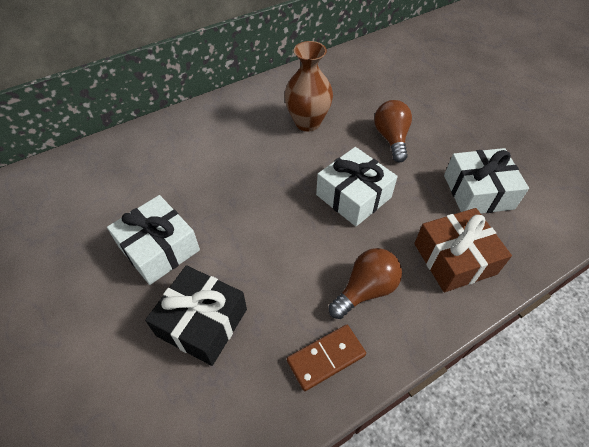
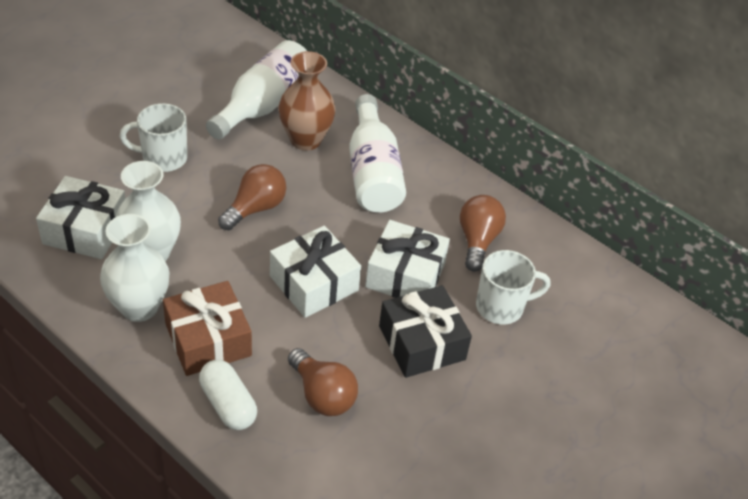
brown domino: [287,325,366,391] = 1 -> none = 0
brown light bulb: [329,248,402,319] [374,100,412,162] = 2 -> [218,164,287,230] [288,348,358,416] [460,195,506,272] = 3
white bottle: none = 0 -> [206,40,307,140] [349,94,406,213] = 2
white capsule: none = 0 -> [199,360,257,430] = 1
white mug: none = 0 -> [120,103,187,172] [476,250,550,324] = 2
white vase: none = 0 -> [100,214,170,322] [116,161,181,261] = 2

